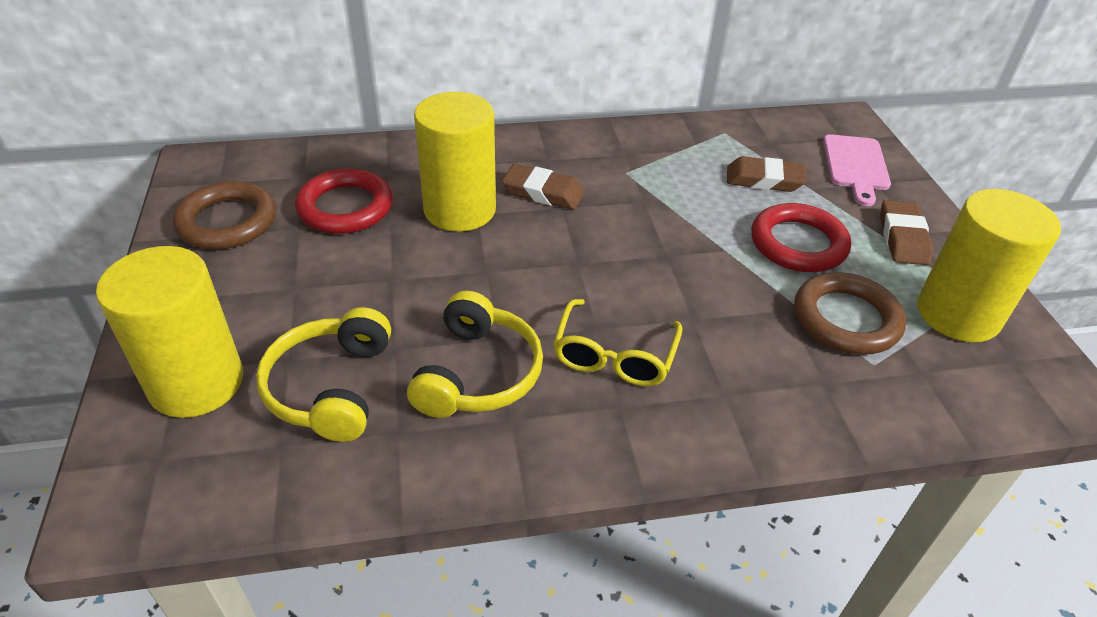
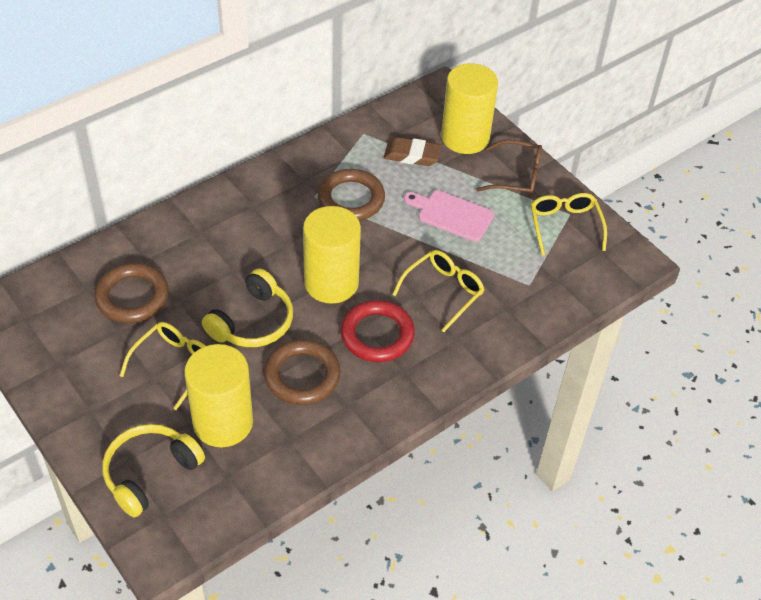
brown eraser: [502,164,584,210] [727,156,807,192] [880,200,933,265] = 3 -> [384,137,442,166] = 1
brown glasses: none = 0 -> [476,140,542,197] = 1
brown ring: [173,181,276,249] [794,272,906,355] = 2 -> [94,263,169,323] [264,339,341,405] [318,169,385,221] = 3
red ring: [295,168,393,234] [751,203,851,272] = 2 -> [341,300,415,362] = 1
yellow glasses: [553,299,682,386] = 1 -> [120,322,206,410] [392,250,484,332] [531,193,607,256] = 3

